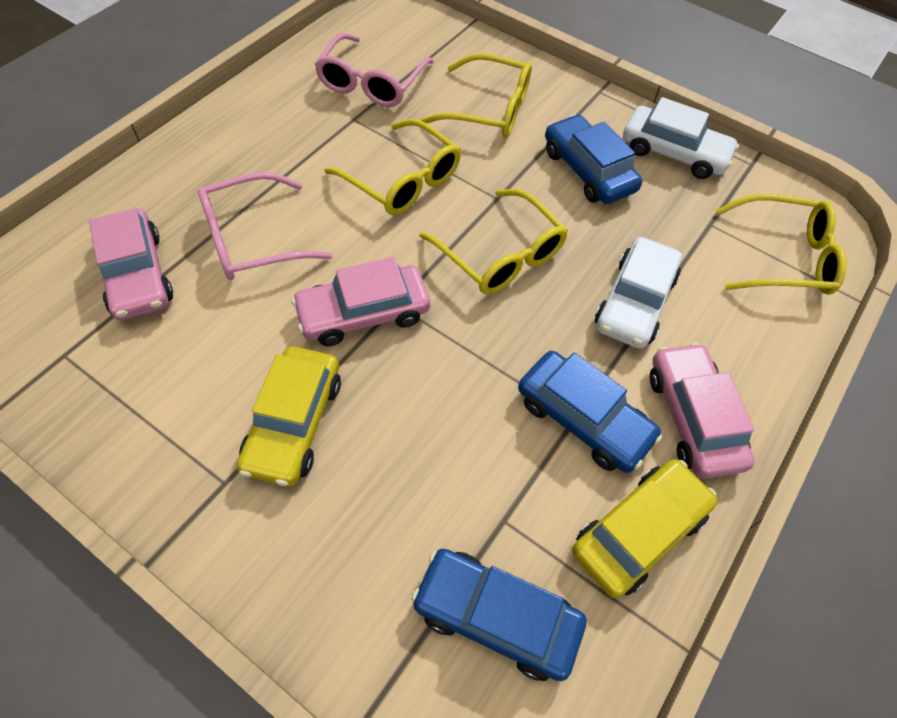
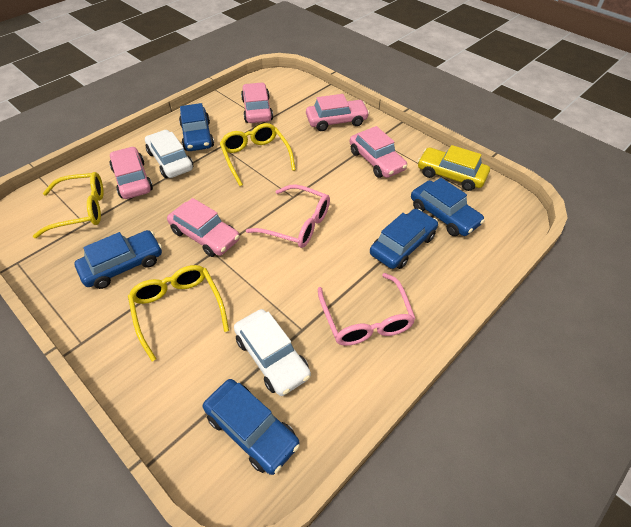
blue car: [411,549,586,681] [518,351,662,473] [545,114,642,204] = 3 -> [75,230,162,289] [179,103,214,151] [203,379,300,475] [370,209,438,269] [411,178,485,236] = 5
pink car: [89,208,173,320] [291,257,430,346] [650,343,755,479] = 3 -> [109,147,153,199] [167,198,240,257] [241,83,273,123] [306,94,369,131] [350,126,407,178] = 5
yellow car: [237,346,341,486] [572,459,717,598] = 2 -> [418,145,490,191] = 1
yellow glasses: [324,119,461,215] [420,189,568,294] [421,53,532,137] [716,194,847,295] = 4 -> [33,172,104,238] [128,265,229,361] [220,123,296,186] = 3

